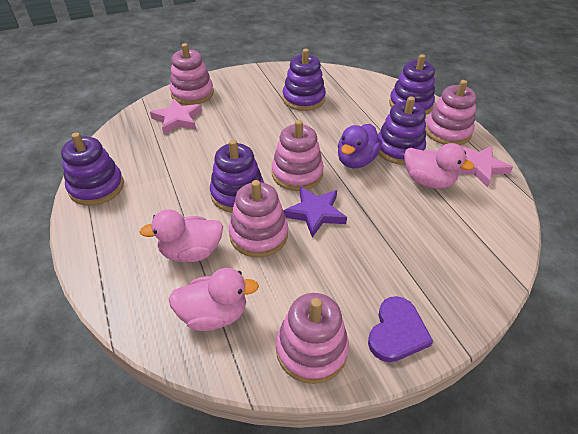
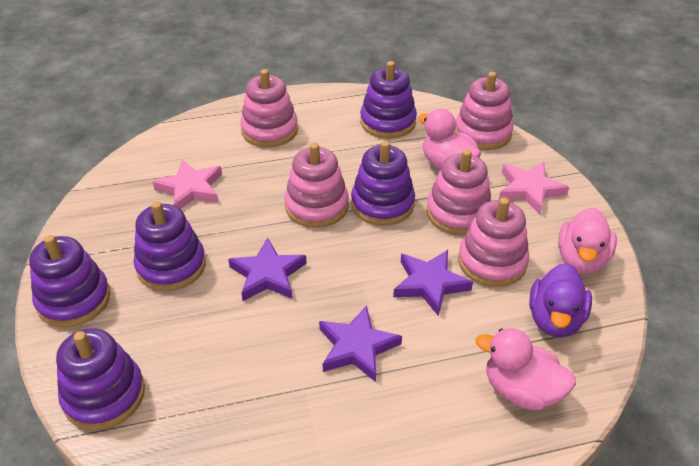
purple heart: [368,296,433,362] = 1 -> none = 0
purple star: [283,186,347,238] = 1 -> [228,238,307,301] [319,305,402,382] [393,250,473,316] = 3

